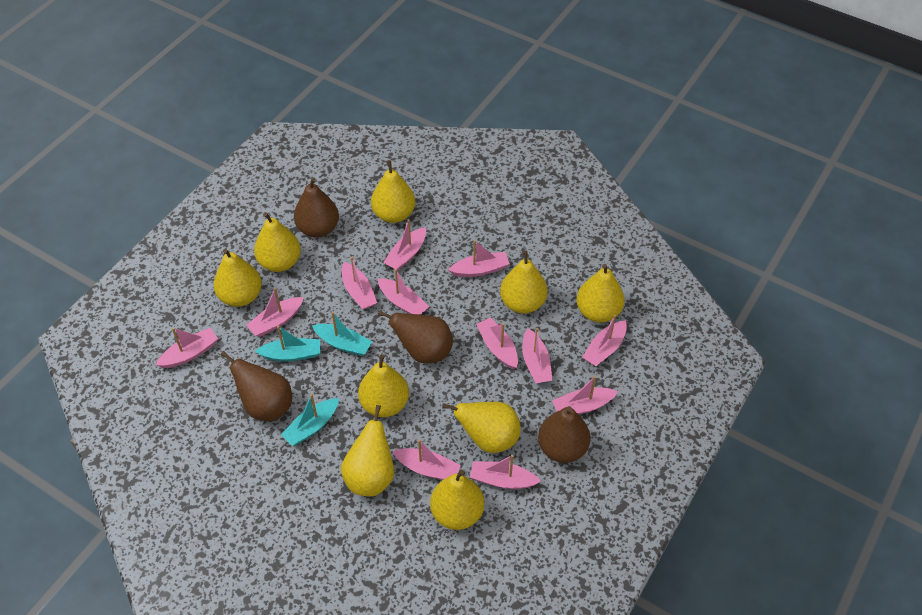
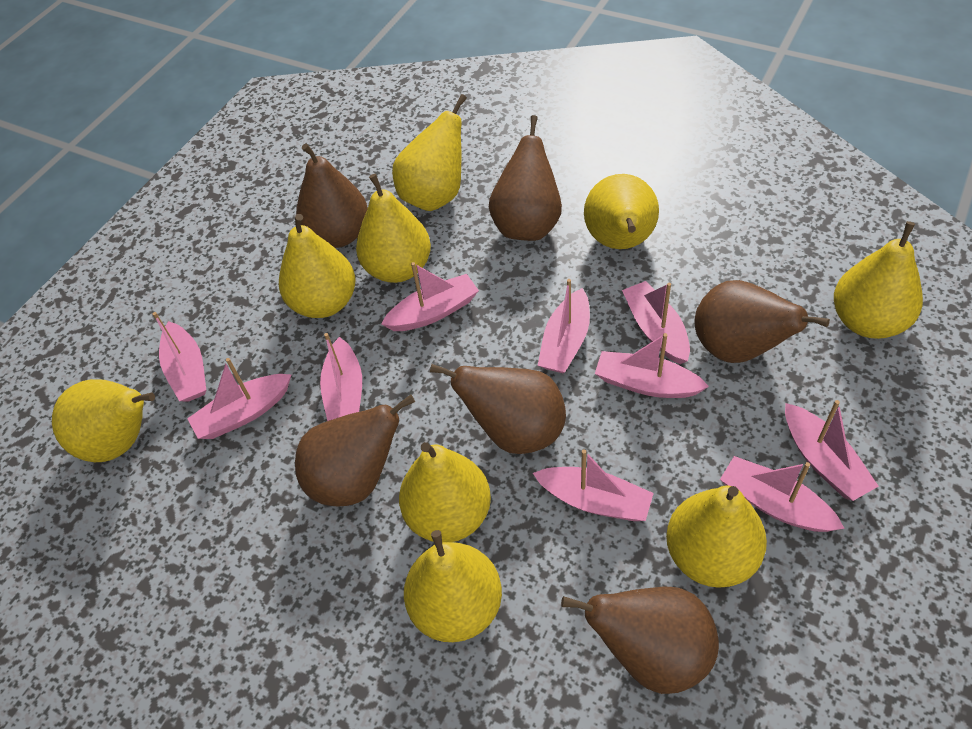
brown pear: [221,351,292,421] [294,177,339,238] [378,311,453,364] [538,406,590,463] = 4 -> [295,394,415,506] [296,143,368,248] [430,364,566,454] [489,115,562,241] [561,586,719,694] [695,280,830,363] = 6
pink boat: [156,328,218,368] [246,288,304,337] [342,257,377,310] [378,269,429,315] [383,219,426,271] [392,439,461,480] [448,240,510,277] [470,455,541,489] [476,317,518,369] [522,328,552,383] [552,376,618,414] [582,315,627,366] = 12 -> [153,312,206,401] [187,358,292,439] [320,333,362,421] [381,262,479,331] [533,449,654,521] [538,279,590,373] [595,333,709,398] [622,281,690,364] [720,456,845,532] [785,400,879,501] = 10
turquoise boat: [255,326,320,362] [281,394,339,446] [312,312,372,356] = 3 -> none = 0

